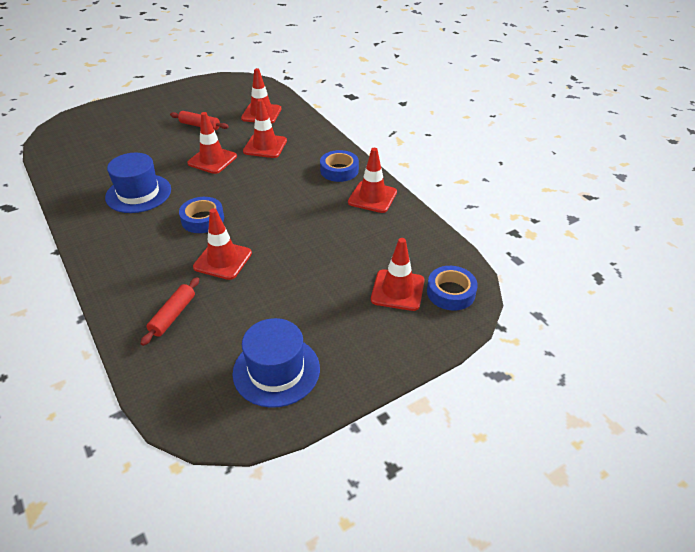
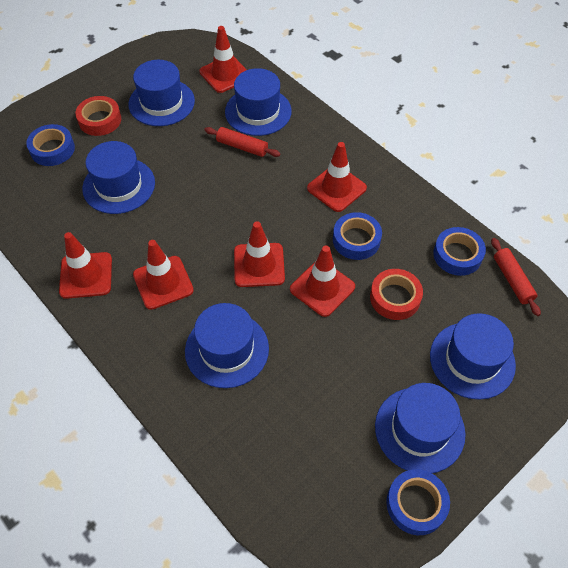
blue hat: [105,153,171,213] [232,318,320,408] = 2 -> [82,141,155,214] [128,60,195,126] [185,303,269,388] [225,68,292,136] [375,383,466,473] [430,313,516,400] = 6
blue tape: [179,197,224,233] [320,150,359,182] [427,266,478,311] = 3 -> [26,124,75,166] [333,212,382,260] [386,469,450,535] [433,227,486,276] = 4
red tape: none = 0 -> [75,96,121,136] [370,269,423,320] = 2

